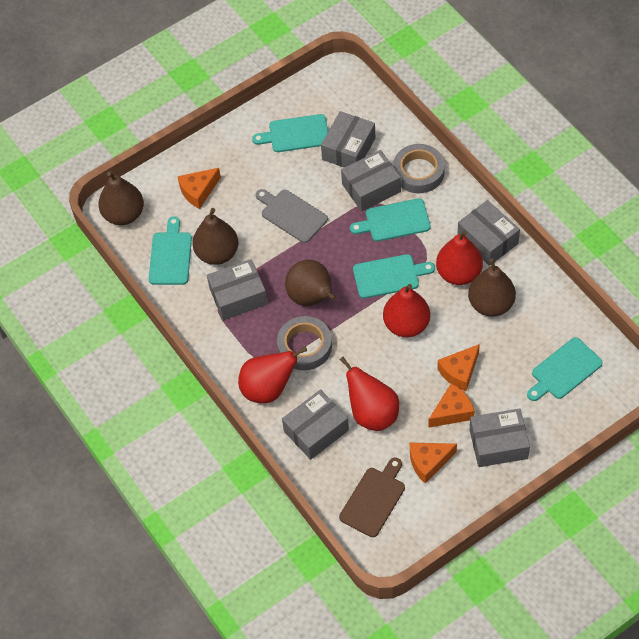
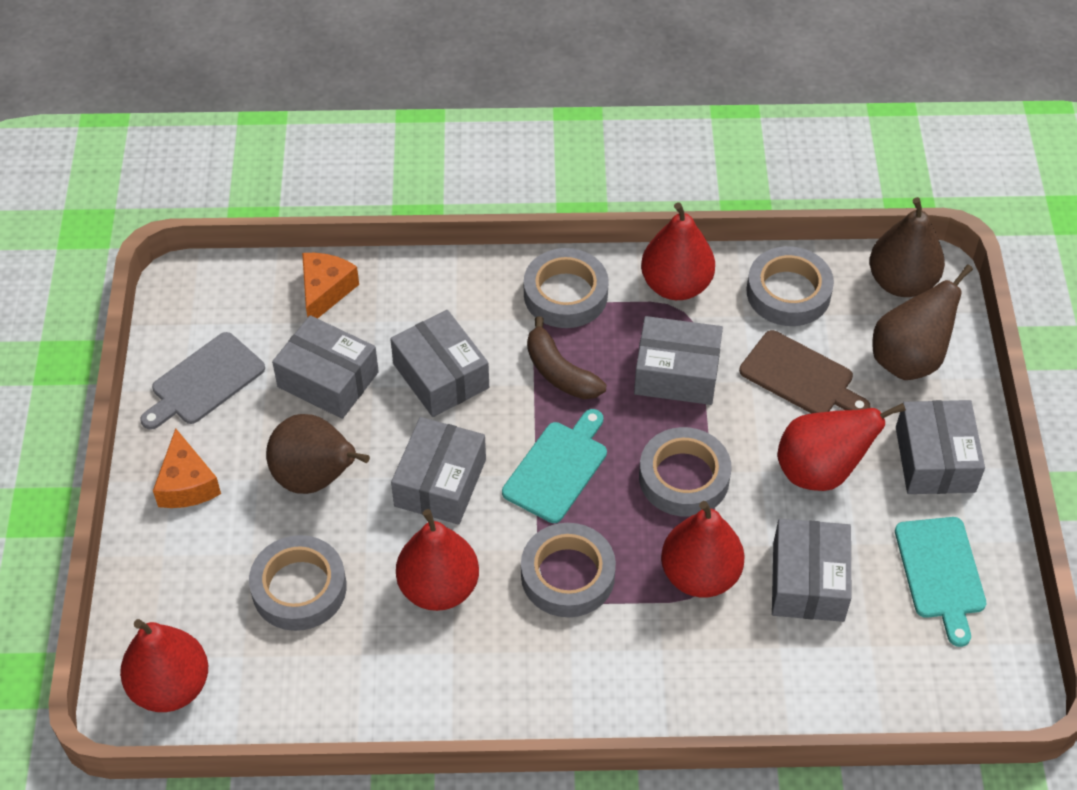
brown banana: none = 0 -> [527,316,606,399] = 1
brown pear: [98,172,144,225] [193,208,238,265] [285,259,336,306] [468,258,516,317] = 4 -> [266,414,370,494] [869,197,945,297] [872,264,973,380] = 3
grey tape: [277,316,332,370] [393,144,445,193] = 2 -> [249,535,347,631] [521,523,616,617] [524,248,609,328] [639,427,732,517] [747,246,834,326] = 5
orange cheese: [177,168,221,209] [410,443,457,484] [429,383,475,428] [438,344,480,391] = 4 -> [153,428,221,508] [302,253,359,319] = 2
red pear: [238,347,307,403] [340,357,399,431] [383,284,430,337] [436,230,483,285] = 4 -> [120,619,208,712] [396,509,479,611] [641,202,715,300] [661,501,745,597] [777,403,906,491] = 5
turquoise cutting board: [149,216,192,285] [252,114,328,152] [350,198,431,242] [353,254,435,298] [527,337,603,401] = 5 -> [502,409,607,523] [895,517,986,647] = 2

